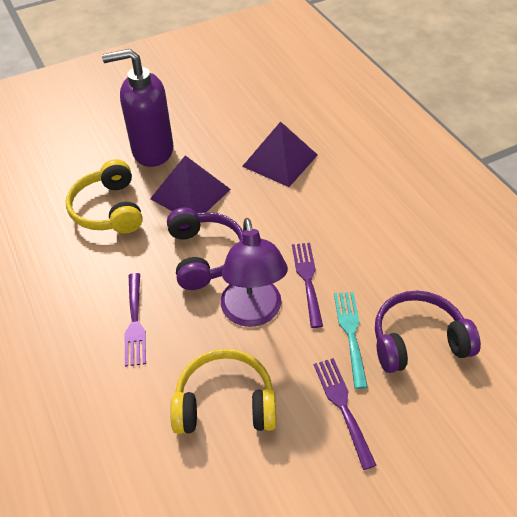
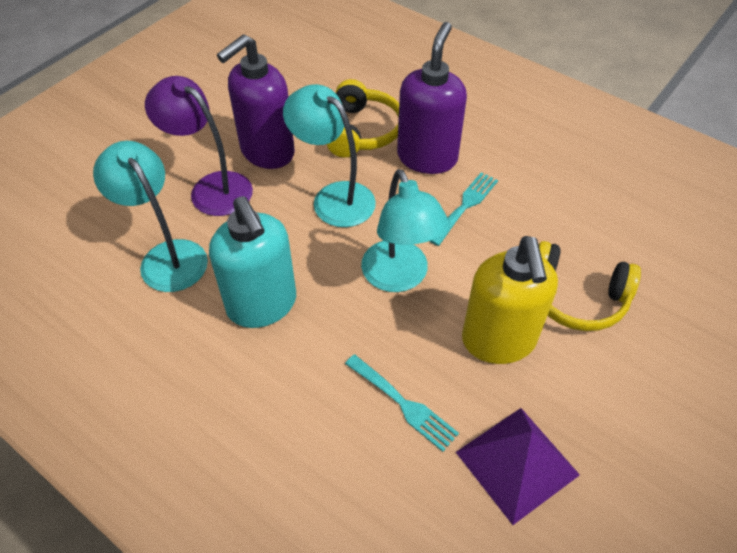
purple fork: [125,273,146,367] [292,243,323,328] [314,358,377,470] = 3 -> none = 0
purple headphones: [167,207,243,290] [375,291,481,373] = 2 -> none = 0
purple pyramid: [150,155,231,213] [242,121,318,187] = 2 -> [456,408,580,525] = 1
purple soap dispenser: [102,49,174,167] = 1 -> [217,34,295,169] [397,22,467,174] = 2
turquoise fork: [334,292,368,389] = 1 -> [345,354,459,452] [429,172,498,246] = 2
turquoise lamp: none = 0 -> [93,141,208,292] [283,84,376,227] [361,169,449,292] = 3
turquoise soap dispenser: none = 0 -> [209,196,296,328] = 1
yellow soap dispenser: none = 0 -> [462,236,558,364] = 1

